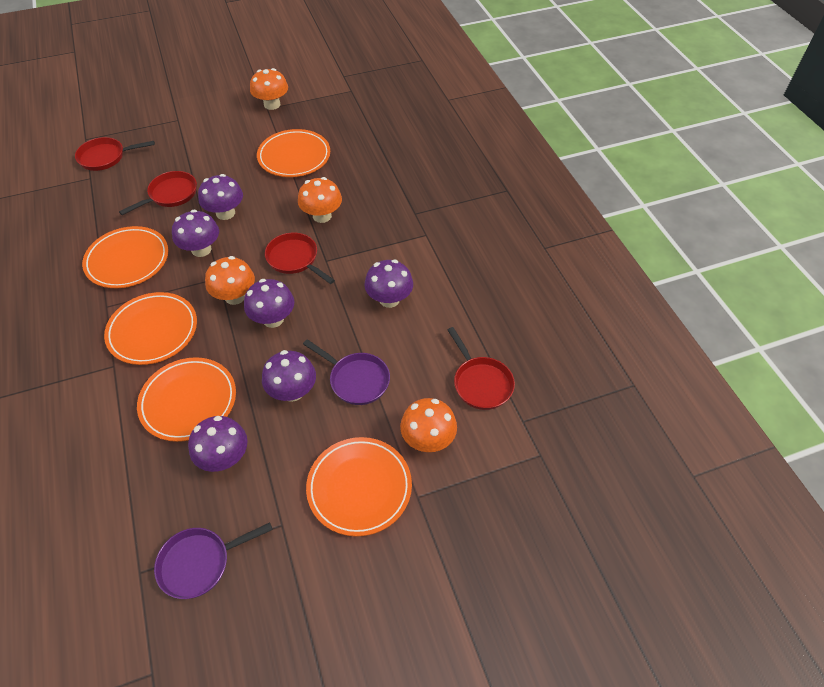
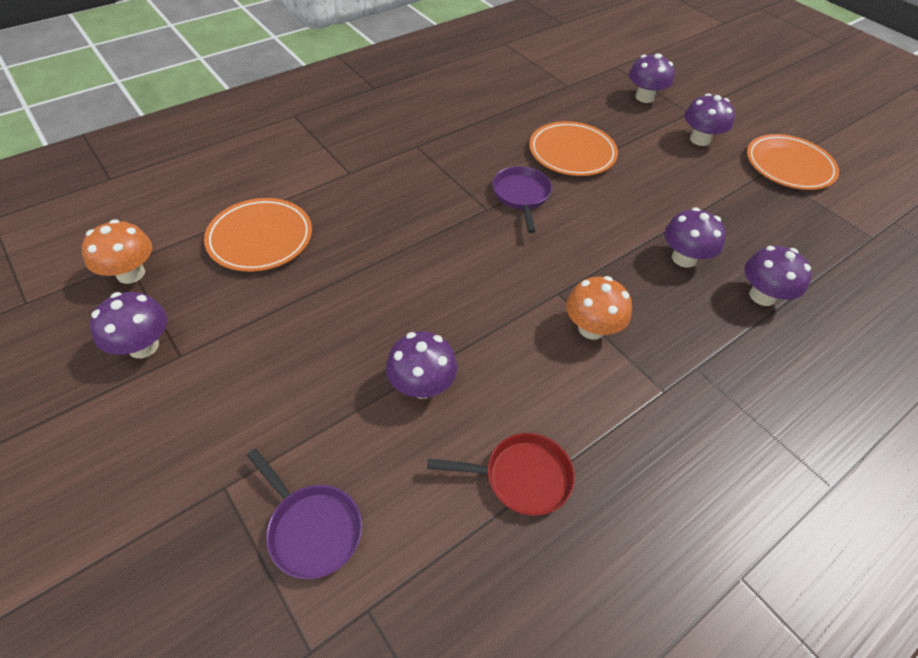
orange mushroom: [205,256,255,305] [250,68,288,110] [298,177,342,223] [400,398,457,452] = 4 -> [81,219,152,284] [566,276,632,340] = 2
orange plate: [82,226,169,288] [104,292,197,365] [137,357,236,442] [257,129,330,177] [306,437,412,537] = 5 -> [204,198,312,272] [529,121,618,176] [747,134,839,190] = 3
red pan: [75,137,155,171] [119,171,197,215] [265,233,335,284] [448,327,515,410] = 4 -> [427,433,575,516] = 1

